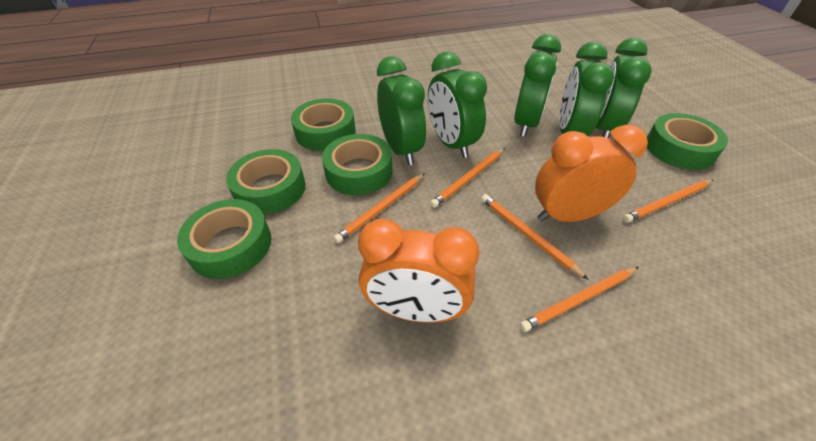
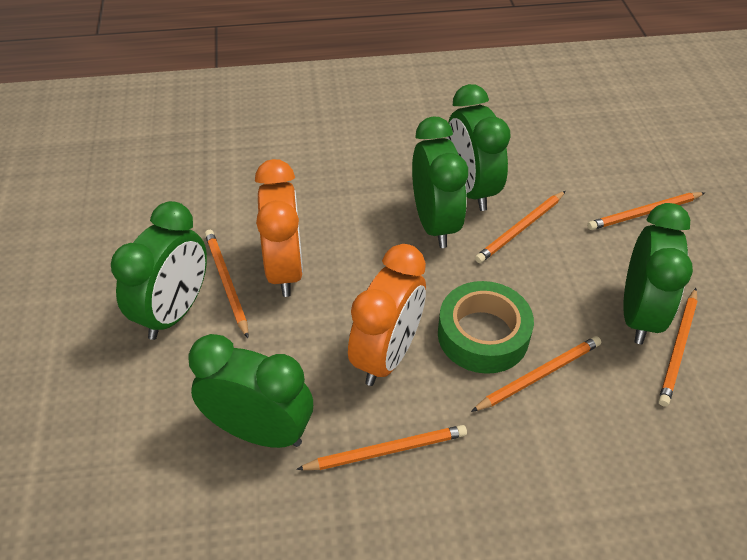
green tape: [177,199,271,279] [226,149,306,215] [291,98,356,151] [322,134,392,195] [647,113,728,170] = 5 -> [438,281,534,374] = 1
orange pencil: [333,174,425,243] [430,148,505,208] [481,194,589,280] [520,267,639,332] [623,180,713,223] = 5 -> [205,230,249,338] [296,425,467,470] [471,336,601,412] [475,191,566,263] [587,192,705,230] [658,288,697,407] = 6

